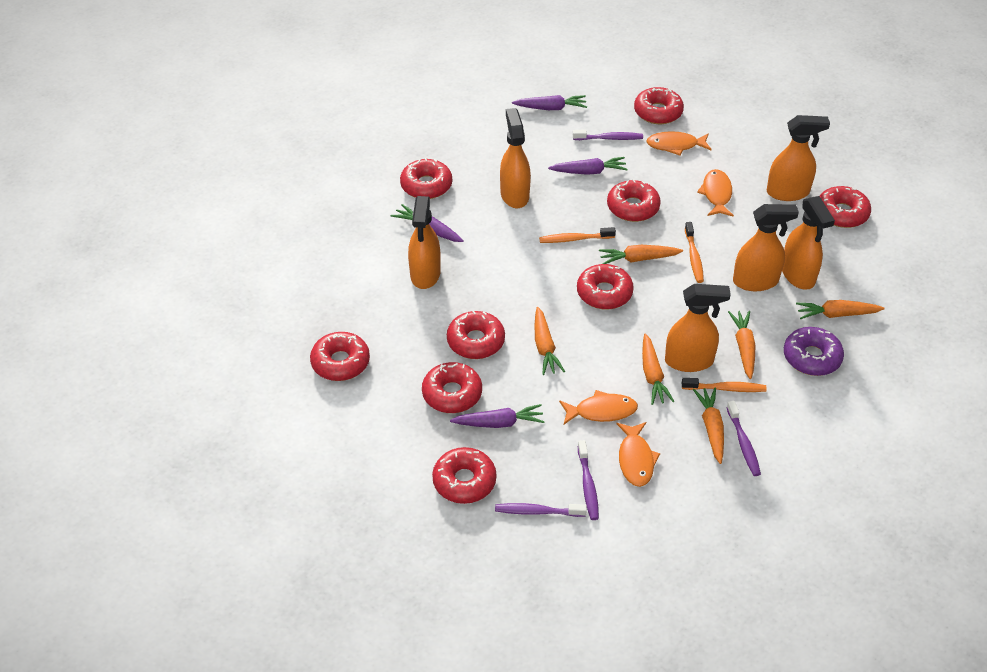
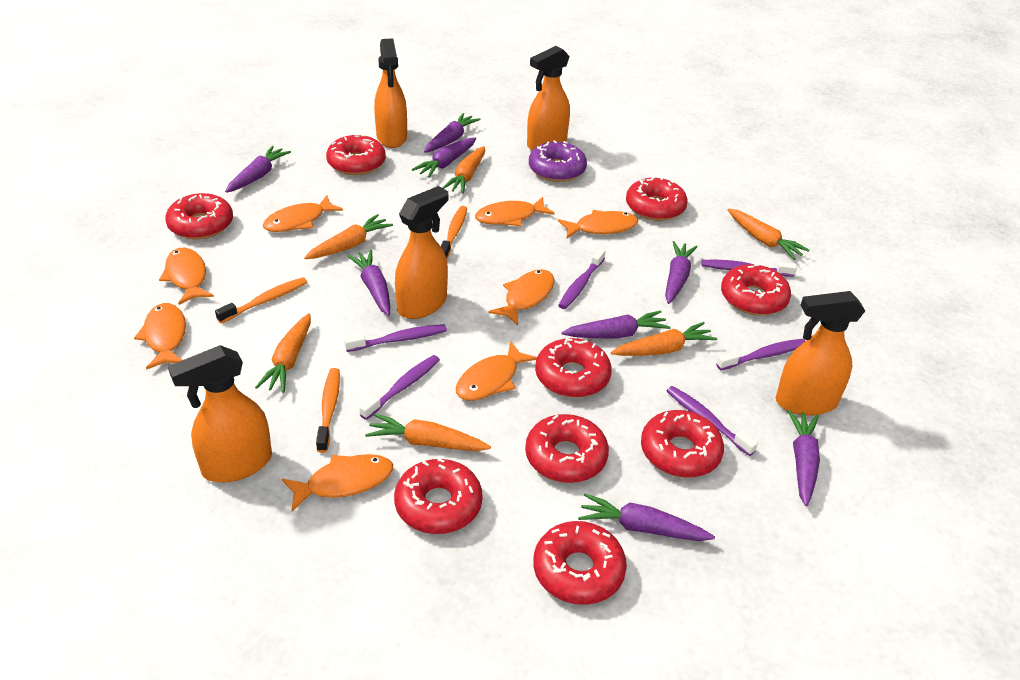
orange fish: [559,390,638,424] [616,422,660,487] [646,131,712,156] [697,169,734,217] = 4 -> [134,303,186,370] [159,248,214,305] [263,195,343,232] [282,454,393,511] [456,341,537,400] [475,197,555,226] [489,269,554,325] [558,210,638,238] = 8
orange spray bottle: [408,196,441,289] [500,108,531,208] [665,284,731,372] [733,204,799,291] [767,115,830,201] [782,196,835,290] = 6 -> [168,345,272,483] [374,38,407,148] [395,186,448,319] [527,46,570,150] [776,291,865,416] = 5
purple carrot: [391,204,464,242] [450,404,545,428] [512,95,587,110] [548,157,628,175] = 4 -> [225,146,291,193] [347,250,390,316] [412,137,476,178] [424,113,481,153] [562,310,671,338] [578,493,715,541] [665,241,698,304] [788,410,820,506] = 8
purple toothbrush: [495,503,587,517] [573,130,643,140] [578,440,599,520] [726,401,761,476] = 4 -> [344,324,447,352] [359,355,440,420] [558,248,605,309] [667,386,758,456] [701,260,797,277] [716,339,805,370] = 6

